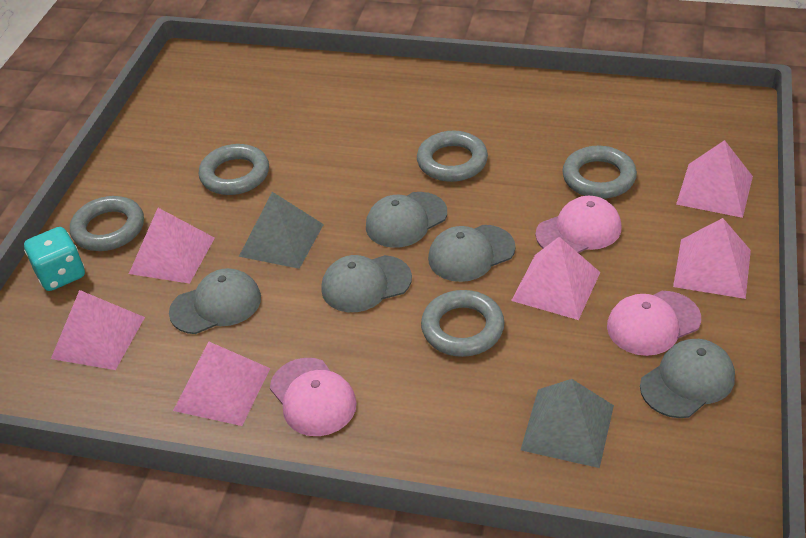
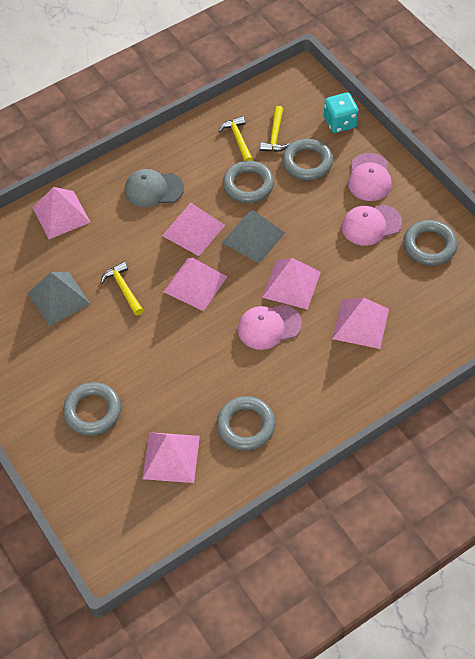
grey cap: [169,268,261,334] [321,255,412,312] [366,192,447,248] [428,225,516,282] [640,339,735,418] = 5 -> [125,169,184,207] = 1
yellow hammer: none = 0 -> [100,262,143,315] [218,116,253,161] [260,106,290,152] = 3

